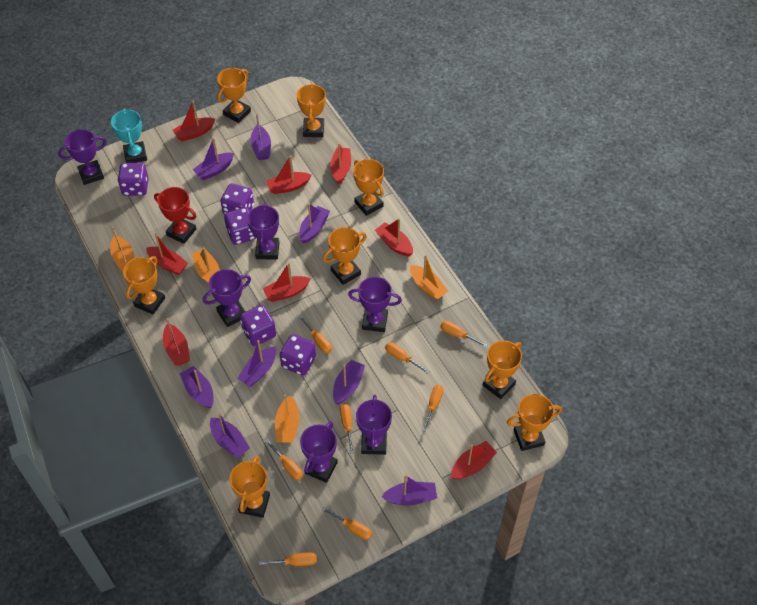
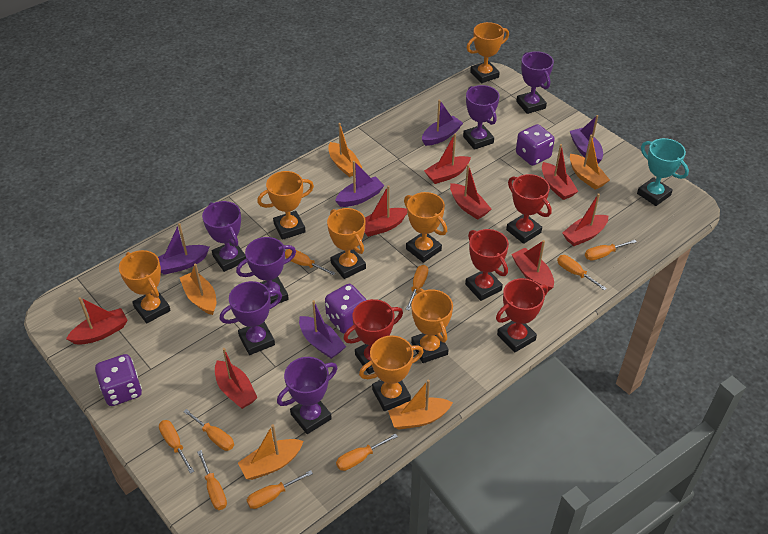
orange boat: [110,226,135,272] [192,248,220,283] [275,395,300,443] [410,255,448,300] = 4 -> [180,264,216,315] [238,424,303,480] [328,123,363,177] [388,379,453,430] [570,135,610,190] = 5
orange screwdriver: [259,552,317,566] [265,439,303,481] [299,316,332,353] [322,507,372,540] [340,404,354,453] [385,342,429,374] [422,385,443,431] [441,321,487,347] = 8 -> [159,420,194,474] [183,409,234,451] [197,450,227,510] [247,470,313,509] [285,249,335,275] [336,433,398,471] [406,265,428,310] [557,255,607,291] [585,240,637,261] = 9
orange trophy: [123,256,165,314] [217,68,251,123] [230,456,270,518] [297,83,326,137] [323,227,367,285] [353,159,384,216] [483,340,522,399] [507,394,562,451] = 8 -> [119,250,171,323] [257,171,314,240] [327,208,366,279] [359,335,424,411] [404,192,447,263] [411,288,453,363] [467,22,509,83] = 7
purple boat: [180,366,214,409] [193,138,234,180] [210,413,250,458] [237,340,276,387] [250,114,271,160] [299,203,330,244] [333,360,365,404] [381,475,437,505] = 8 -> [158,223,209,275] [299,300,346,359] [335,161,384,207] [422,100,463,146] [570,115,603,163] = 5
purple dice: [118,163,149,196] [221,183,254,215] [224,207,256,245] [240,305,276,346] [280,334,316,375] = 5 -> [95,354,142,406] [325,284,366,333] [516,124,555,166] = 3
red trophy: [154,187,197,244] = 1 -> [344,299,403,374] [465,229,509,301] [496,278,548,353] [506,174,552,244] = 4

